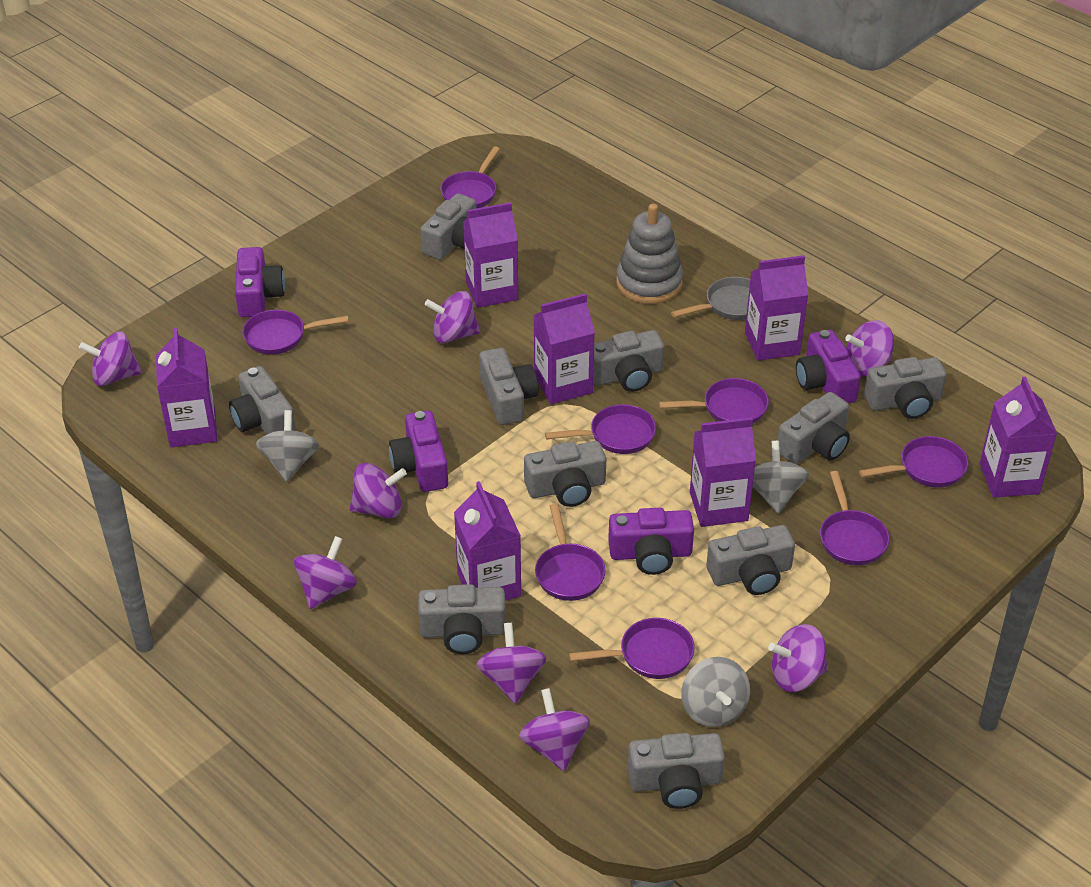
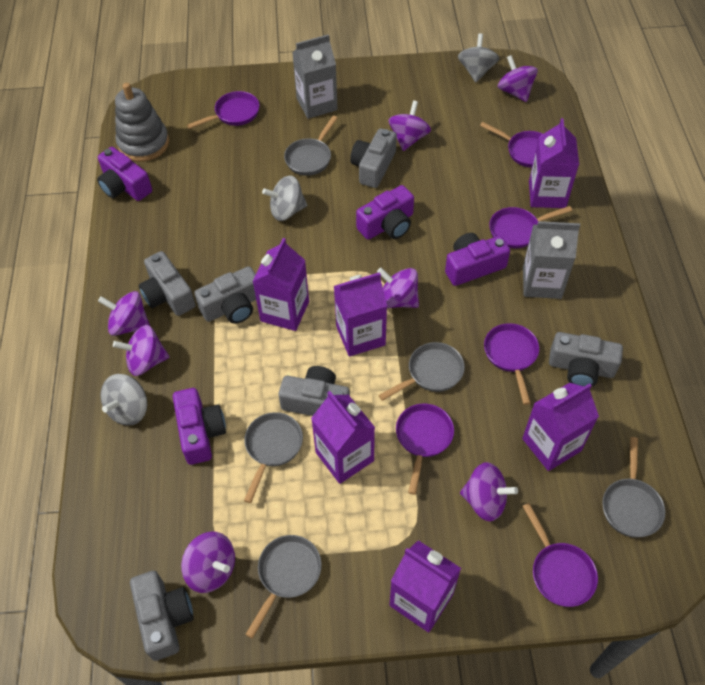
grey camera: [229,366,296,435] [418,584,506,654] [420,193,476,260] [479,348,538,425] [524,441,606,507] [593,330,664,392] [628,733,725,809] [706,525,795,595] [777,392,850,464] [864,357,947,419] = 10 -> [130,571,194,661] [139,251,196,316] [194,266,256,324] [278,366,350,416] [350,128,397,188] [549,332,623,387] = 6
grey carton: none = 0 -> [292,34,338,119] [523,221,580,299] = 2
grey pan: [671,277,750,320] = 1 -> [244,412,303,503] [245,535,322,639] [284,116,337,176] [379,342,465,401] [602,437,665,538] = 5
purple carton: [156,328,217,447] [454,481,521,601] [463,202,518,308] [533,293,595,404] [690,417,756,527] [745,255,809,361] [980,377,1057,498] = 7 -> [252,238,309,331] [311,391,375,484] [334,272,387,357] [390,540,461,633] [522,383,599,471] [529,118,579,208] = 6
purple pan: [242,310,349,355] [440,146,500,208] [535,503,606,601] [545,404,656,454] [569,618,695,679] [659,378,769,424] [820,471,890,565] [859,436,968,488] = 8 -> [187,91,260,129] [396,404,454,495] [480,122,543,168] [484,323,539,405] [489,206,572,248] [522,503,598,607] = 6
purple spinning top: [79,331,142,386] [294,536,357,609] [350,463,407,518] [425,291,480,343] [476,623,546,704] [519,688,590,771] [768,624,828,692] [845,320,894,376] = 8 -> [98,291,150,336] [113,325,169,376] [181,531,235,593] [377,268,419,308] [388,100,431,151] [460,462,518,521] [498,55,538,102] = 7

